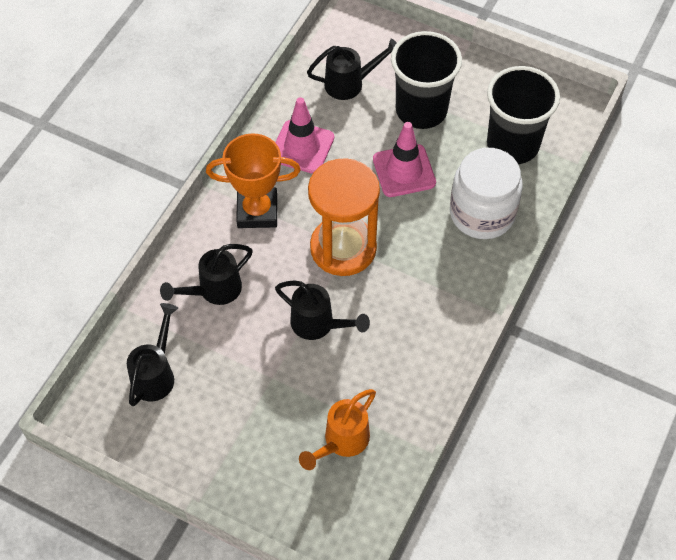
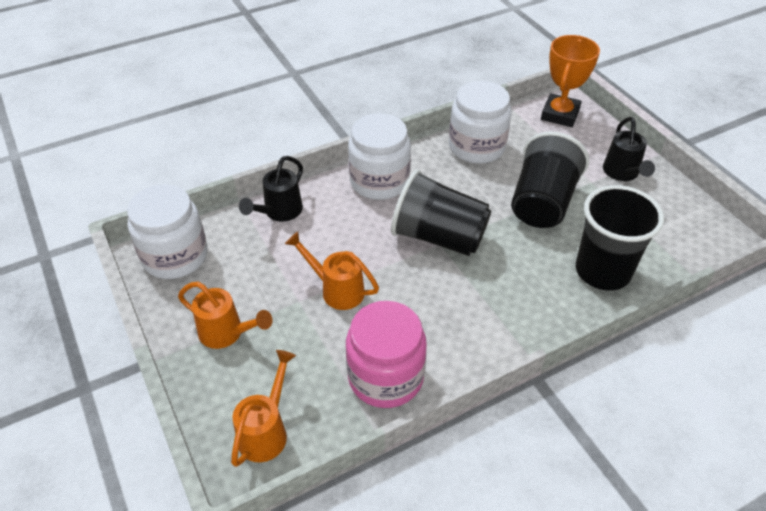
black cup: [391,31,462,129] [487,66,560,164] = 2 -> [391,170,491,256] [511,131,589,228] [576,185,664,290] = 3
black watering can: [127,303,178,406] [160,244,253,305] [275,280,370,340] [307,39,397,100] = 4 -> [239,156,303,222] [603,117,655,181] = 2
orange hourglass: [308,158,380,276] = 1 -> none = 0
orange watering can: [299,389,376,470] = 1 -> [178,282,273,349] [231,350,296,467] [285,232,379,310] = 3
pink jar: none = 0 -> [346,301,427,408] = 1
pink traffic cone: [275,97,334,174] [373,122,436,197] = 2 -> none = 0
white jar: [450,148,523,239] = 1 -> [127,185,208,279] [348,113,411,200] [449,81,512,164] = 3

